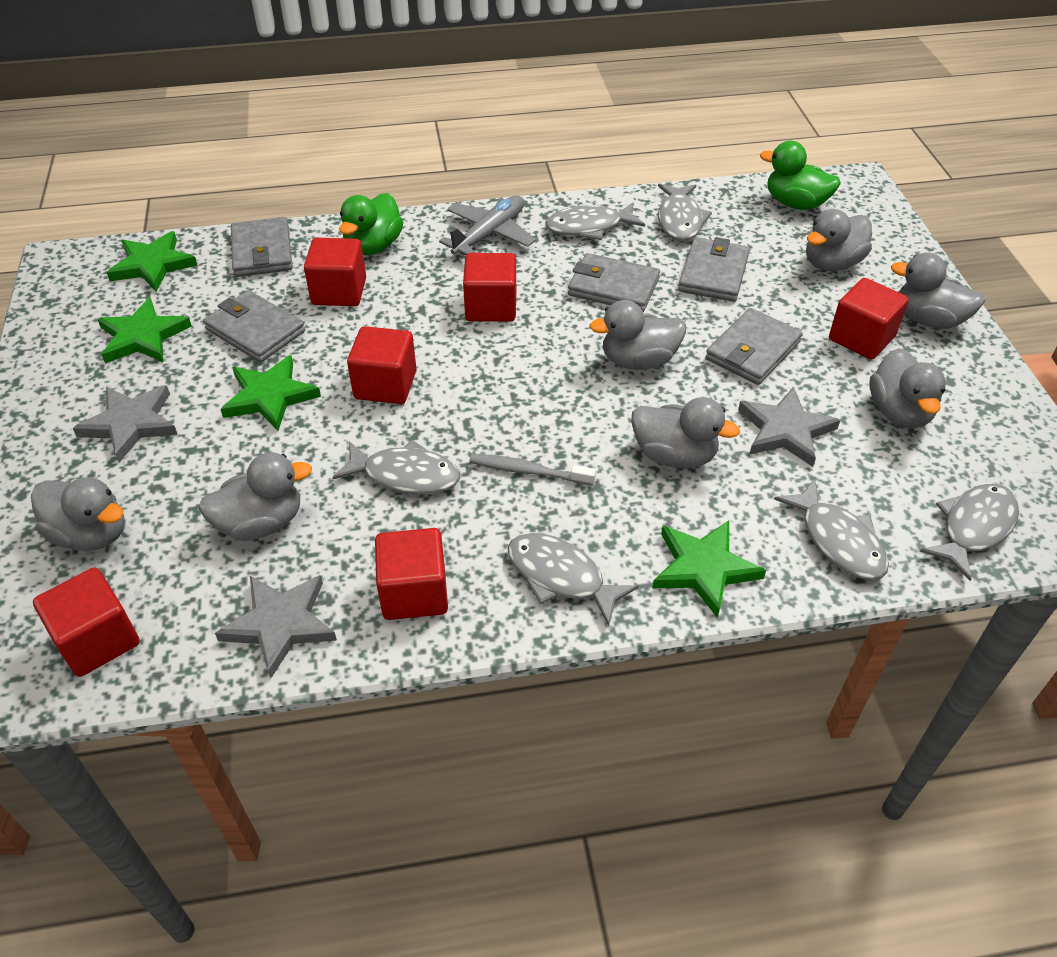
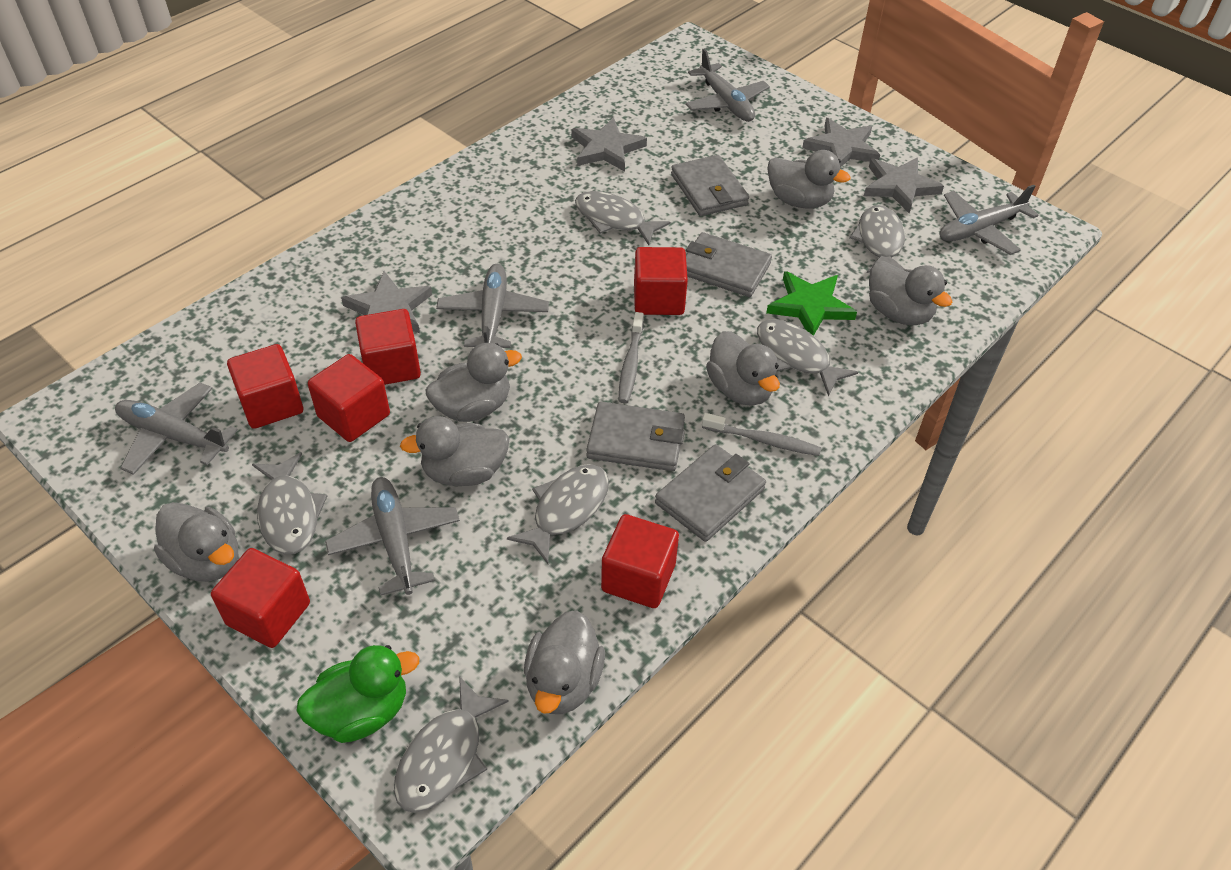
green duck: [339,193,403,255] [760,141,841,210] = 2 -> [297,645,419,743] = 1
green star: [97,298,192,364] [106,231,198,292] [221,355,321,431] [652,521,766,618] = 4 -> [766,271,857,336] = 1
grey plane: [439,195,536,255] = 1 -> [115,383,238,475] [325,477,460,596] [436,264,549,348] [685,49,770,122] [939,185,1039,255] = 5
grey star: [73,385,178,462] [215,575,337,678] [738,387,840,467] = 3 -> [341,271,432,333] [571,117,647,172] [802,118,880,168] [864,158,944,214] = 4
grey toothbrush: [469,454,596,486] = 1 -> [619,312,644,403] [702,413,821,456] = 2
grey wallet: [203,290,305,362] [231,217,293,277] [568,253,660,312] [678,237,750,302] [705,308,803,385] = 5 -> [586,402,685,471] [655,444,766,542] [671,155,749,216] [686,232,772,297] = 4

